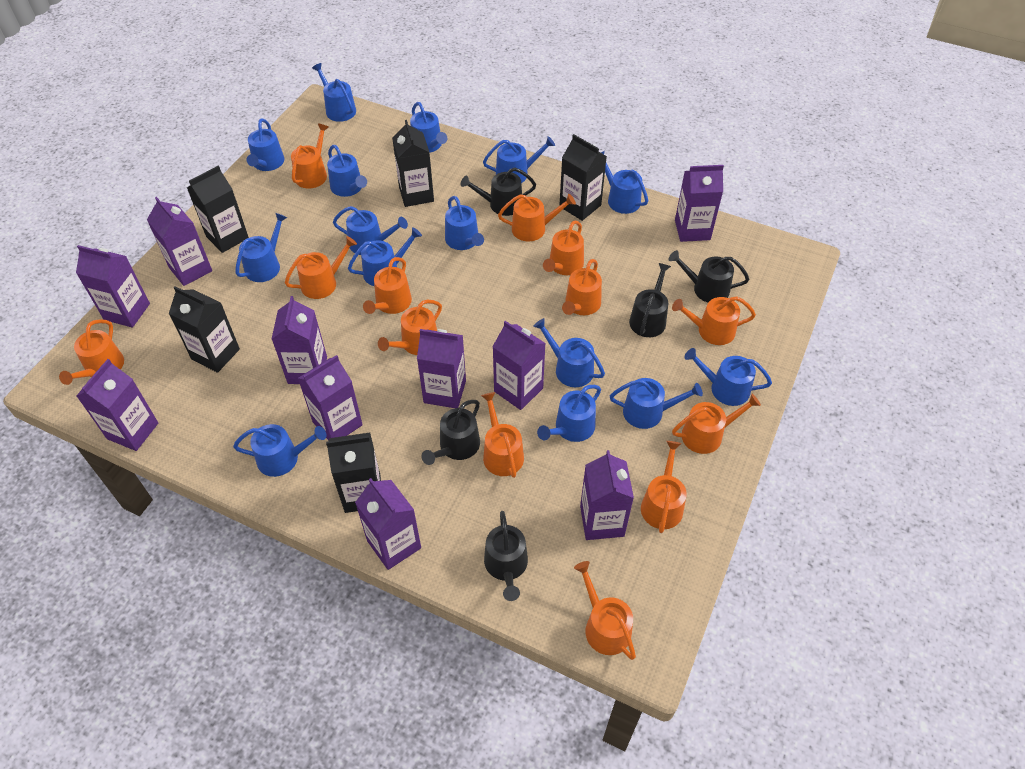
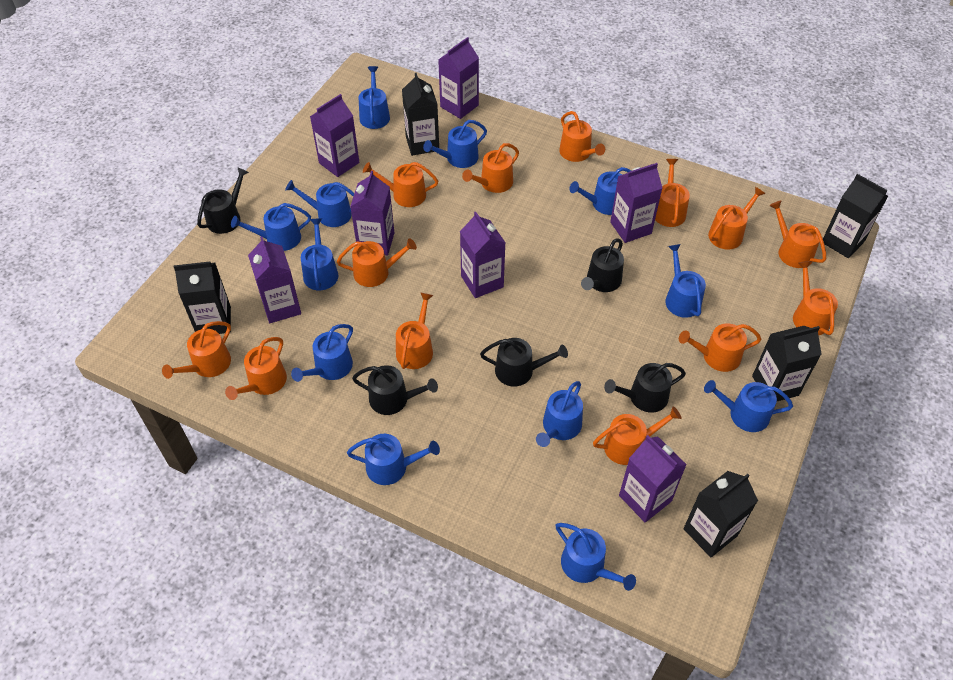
blue watering can: [233,424,326,477] [235,213,288,282] [247,118,284,171] [312,63,356,122] [327,145,367,197] [333,206,408,255] [348,227,422,286] [410,102,447,153] [445,196,484,250] [483,136,555,183] [533,318,605,387] [537,385,601,442] [601,151,648,214] [610,378,703,429] [684,348,772,406] = 15 -> [231,203,311,251] [285,180,354,227] [291,324,353,382] [301,218,338,290] [347,434,440,485] [358,66,390,129] [423,120,487,168] [536,381,583,447] [556,523,636,591] [569,167,631,215] [665,244,706,318] [704,380,793,432] = 12
purple carton: [76,245,150,328] [76,359,158,451] [147,197,212,286] [272,296,327,384] [298,355,363,440] [355,478,421,570] [417,329,466,408] [492,321,546,410] [580,450,634,540] [675,165,724,242] = 10 -> [248,236,301,323] [310,94,359,177] [350,171,394,255] [438,37,479,119] [460,212,505,298] [610,163,662,243] [619,435,687,522] = 7

